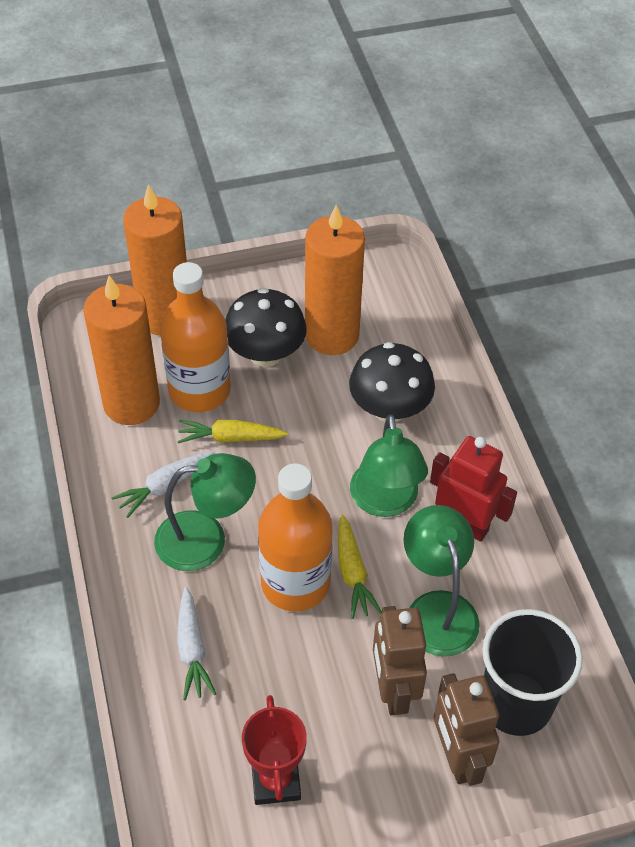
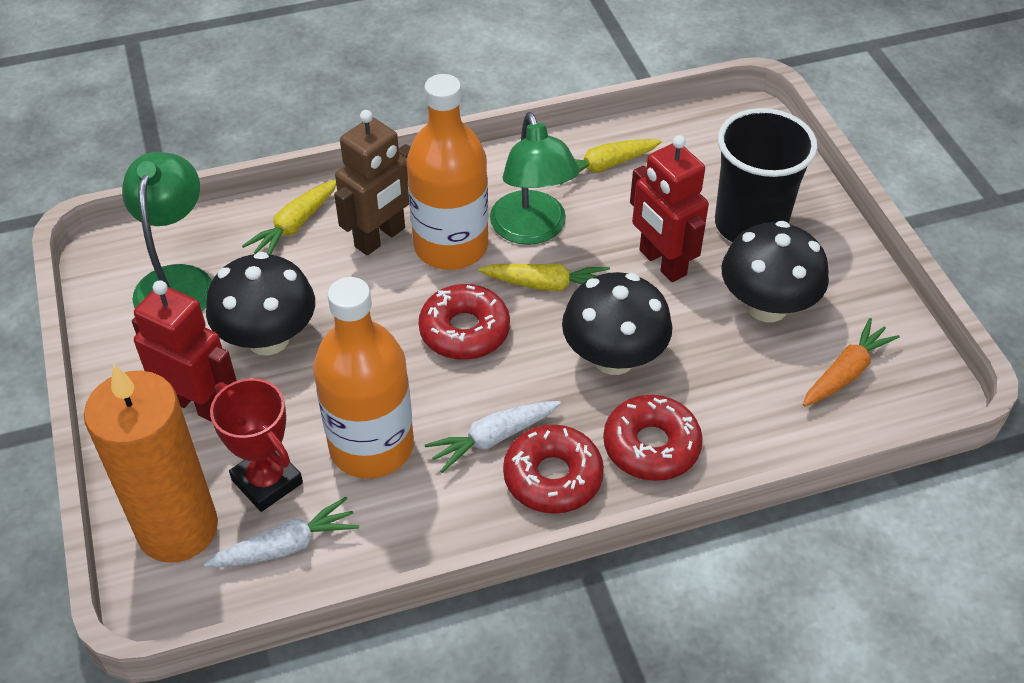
black mushroom: [226,288,307,367] [349,342,435,422] = 2 -> [206,252,315,355] [562,272,672,375] [722,221,829,322] = 3
brown robot: [373,606,427,715] [434,673,499,786] = 2 -> [334,110,411,255] = 1
green lamp: [154,453,256,571] [350,414,428,517] [403,505,480,657] = 3 -> [122,152,212,311] [490,112,579,245] = 2
orange candle: [83,275,160,425] [123,184,187,336] [305,205,365,355] = 3 -> [84,364,218,563] = 1
orange carrot: none = 0 -> [803,318,900,406] = 1
red donut: none = 0 -> [418,284,510,360] [503,424,604,514] [603,395,703,481] = 3
red robot: [430,436,517,542] = 1 -> [132,280,237,422] [630,135,709,282] = 2
yellow carrot: [177,420,288,443] [338,515,382,619] = 2 -> [242,179,336,254] [479,264,610,291] [561,139,662,185] = 3

